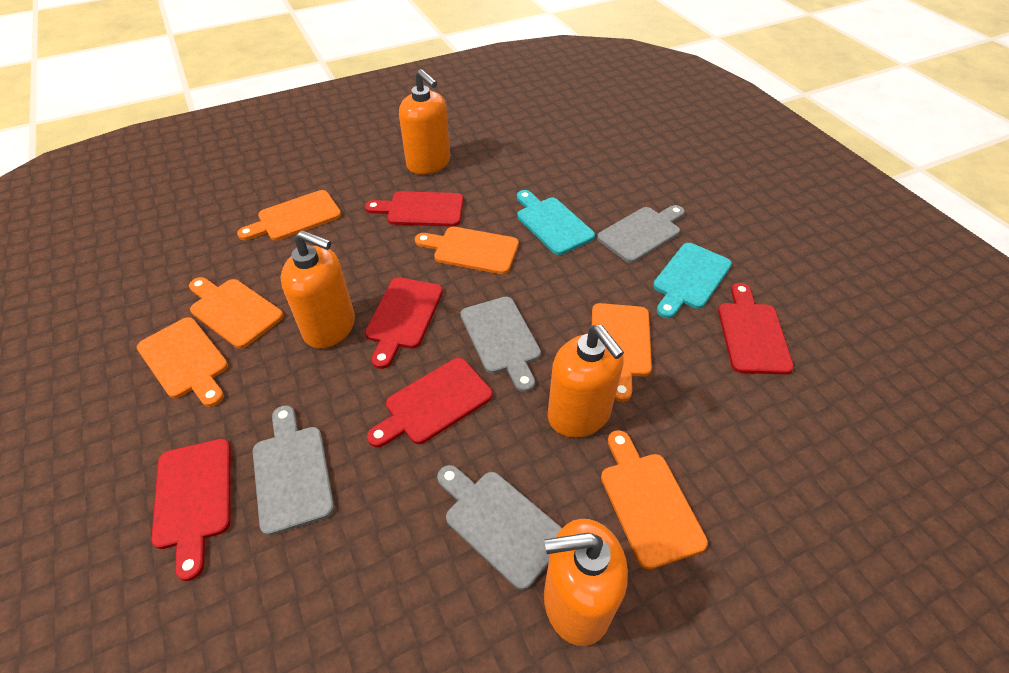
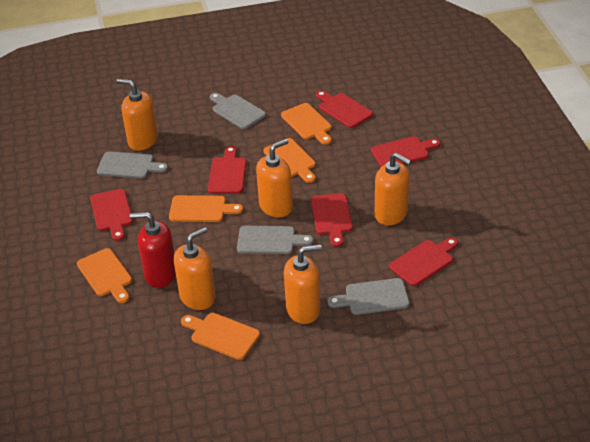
orange cutting board: [137,317,228,407] [189,277,284,348] [237,190,341,241] [415,227,519,274] [592,303,652,402] [601,430,708,570] = 6 -> [77,248,132,303] [169,195,243,222] [181,313,260,360] [263,138,316,183] [281,103,332,145] = 5
orange soap dispenser: [281,230,355,349] [399,69,450,175] [544,519,628,646] [548,325,624,438] = 4 -> [117,79,158,151] [174,227,215,310] [256,139,293,217] [284,244,322,324] [375,153,411,225] = 5
red cutting board: [151,439,231,581] [365,191,463,227] [365,277,443,369] [367,358,493,447] [718,283,794,375] = 5 -> [90,189,133,241] [208,146,246,194] [311,193,353,247] [316,90,373,128] [371,136,441,167] [389,237,458,286] = 6
red soap dispenser: none = 0 -> [130,212,176,288] = 1
turquoise cutting board: [517,190,595,255] [653,243,732,318] = 2 -> none = 0

